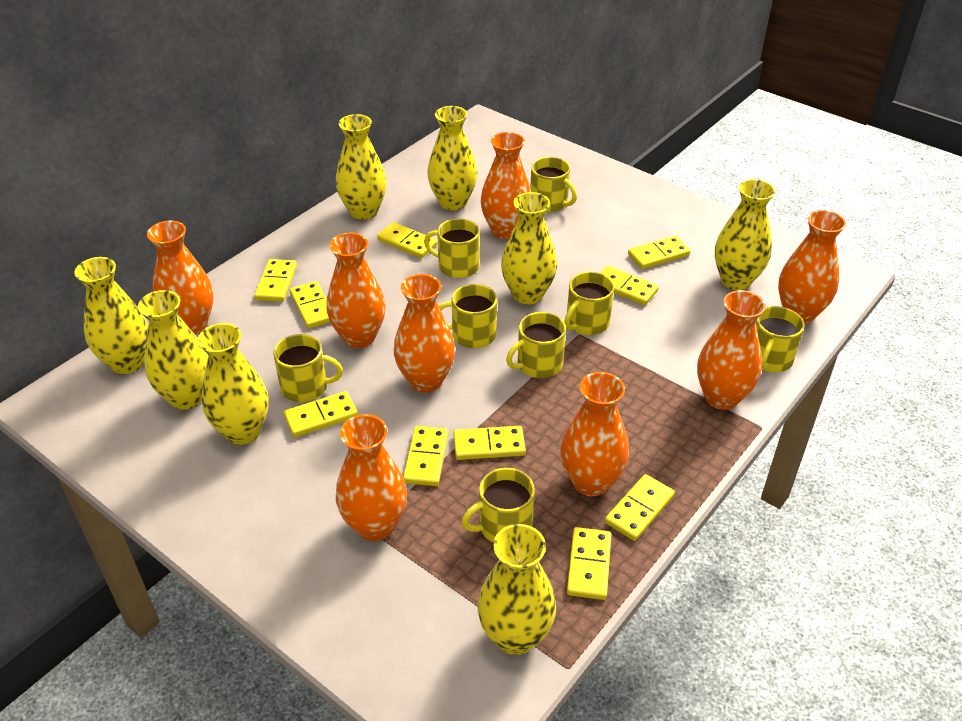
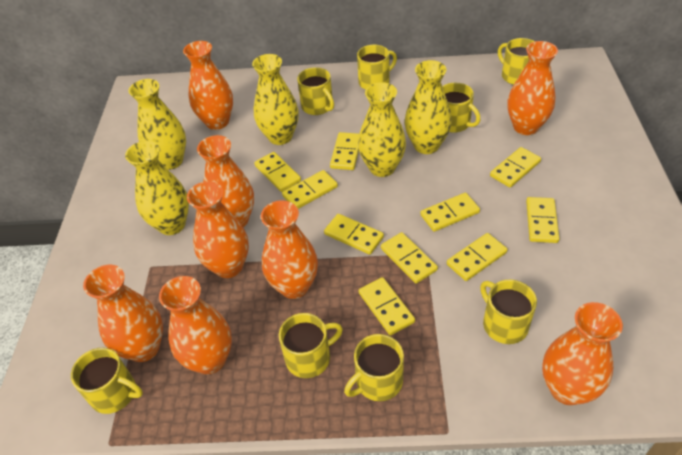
yellow vase: [75,257,148,374] [138,290,208,410] [198,323,269,445] [336,114,387,220] [427,106,478,211] [478,524,556,655] [501,192,557,305] [715,179,775,290] = 8 -> [125,141,189,235] [129,79,186,170] [252,54,299,145] [358,82,406,177] [405,60,451,154] = 5

